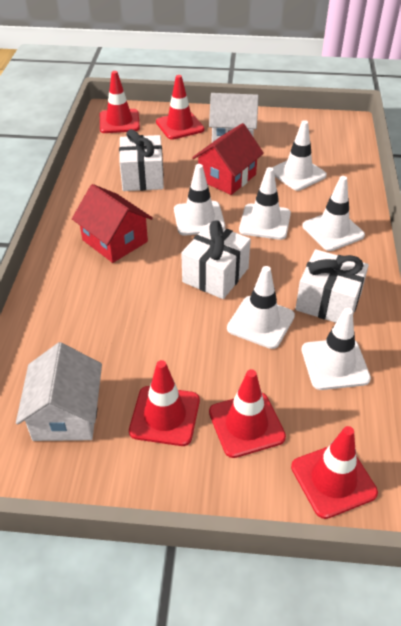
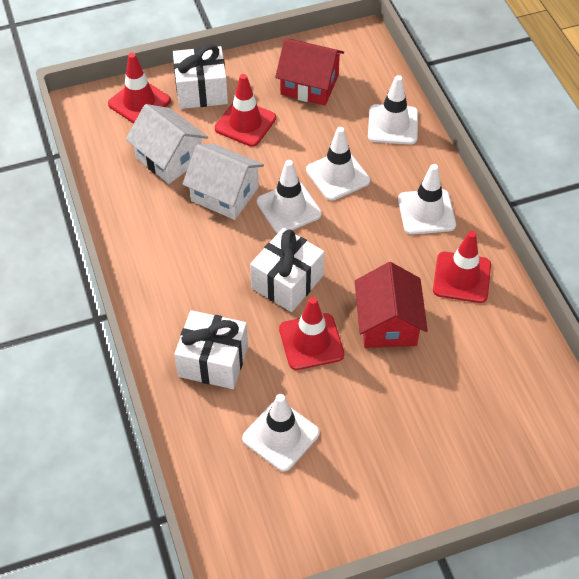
red traffic cone: [100,71,140,133] [129,360,200,446] [156,75,204,140] [209,369,286,458] [291,426,378,519] = 5 -> [108,53,171,124] [215,74,276,147] [279,297,344,370] [433,231,491,303] = 4
white traffic cone: [174,164,225,236] [227,266,295,349] [239,167,291,240] [272,120,327,191] [302,176,365,251] [302,308,371,390] = 6 -> [242,394,320,472] [257,160,322,233] [306,127,370,201] [368,75,418,145] [398,164,456,235] = 5

